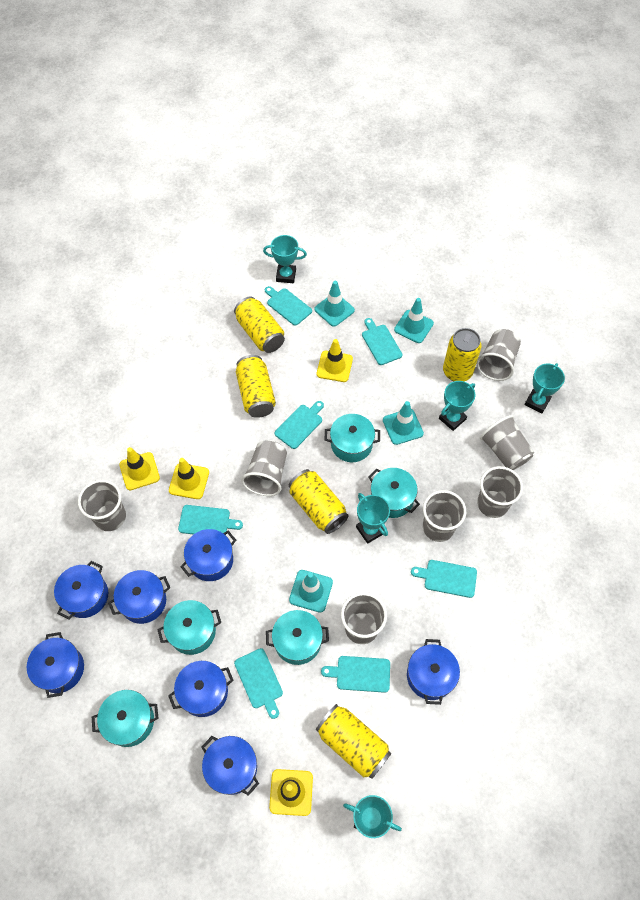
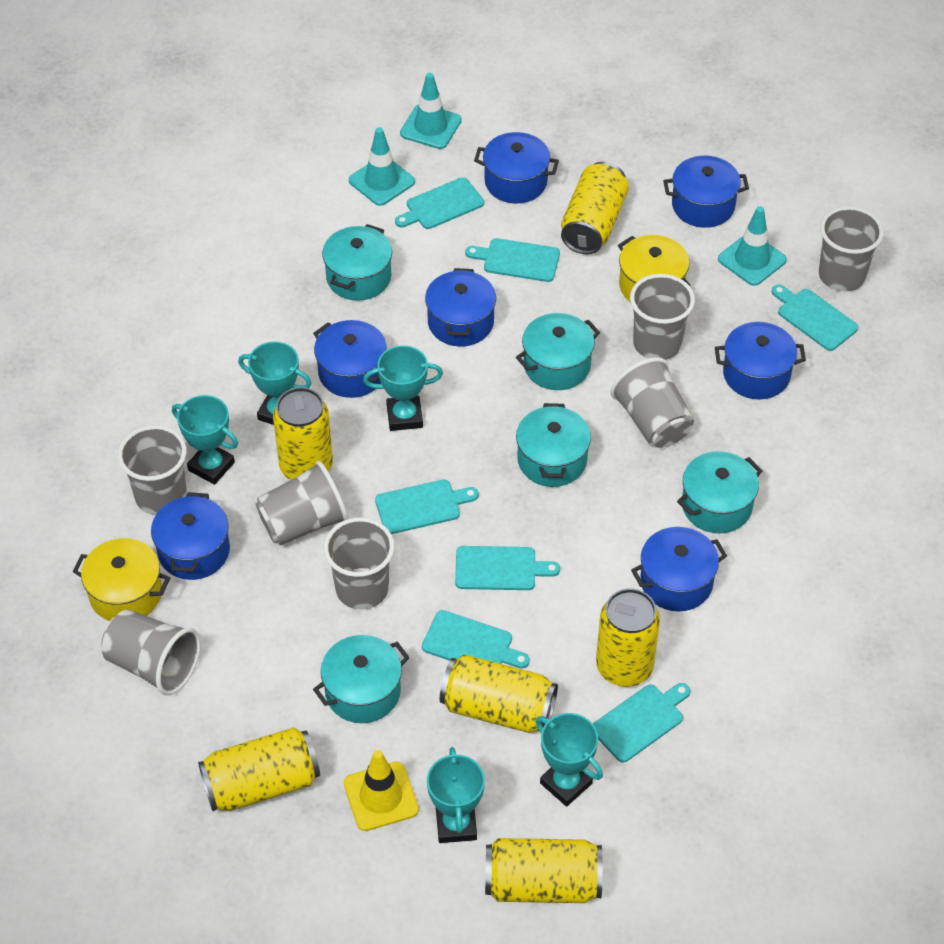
turquoise traffic cone: [289,570,333,613] [314,281,355,327] [383,401,424,445] [394,298,434,343] = 4 -> [349,127,415,206] [400,73,462,149] [718,206,787,286] = 3
yellow can: [234,296,285,353] [236,355,276,418] [289,469,349,534] [316,704,391,779] [443,328,481,381] = 5 -> [198,727,320,811] [273,387,333,480] [440,654,558,733] [485,838,603,903] [561,162,629,254] [596,589,660,687] = 6
yellow pot: none = 0 -> [72,538,170,621] [618,235,691,302] = 2
yellow traffic cone: [119,447,160,490] [169,458,209,499] [269,769,313,816] [317,339,353,382] = 4 -> [344,750,419,831] = 1

